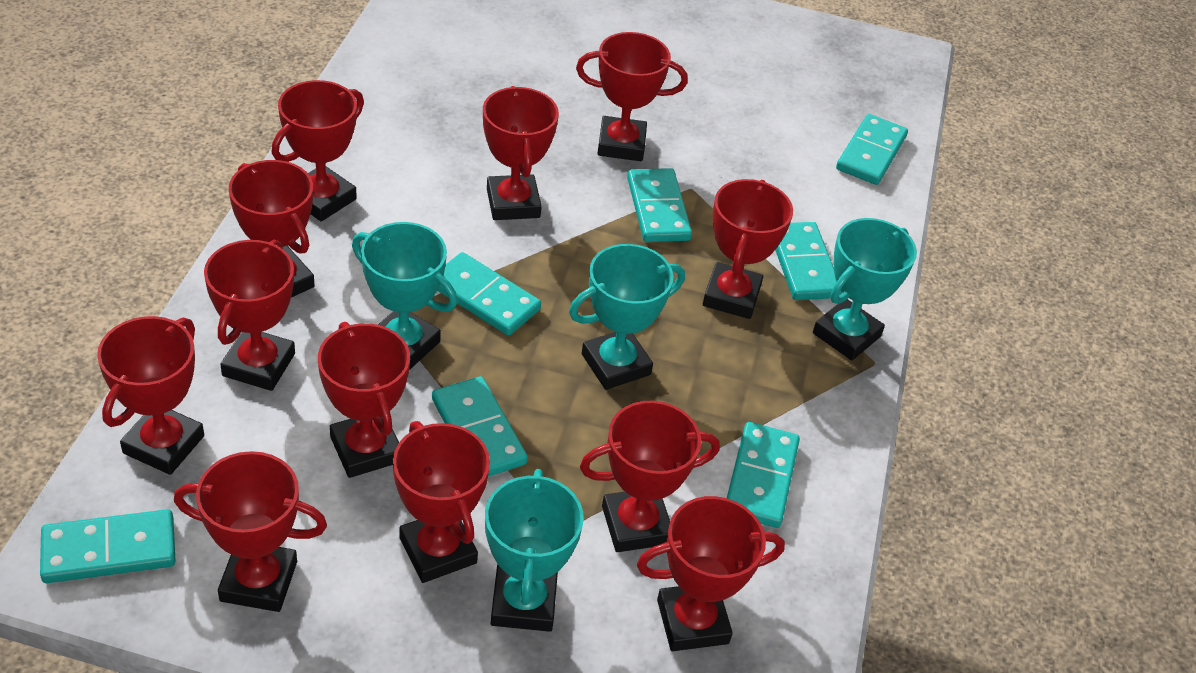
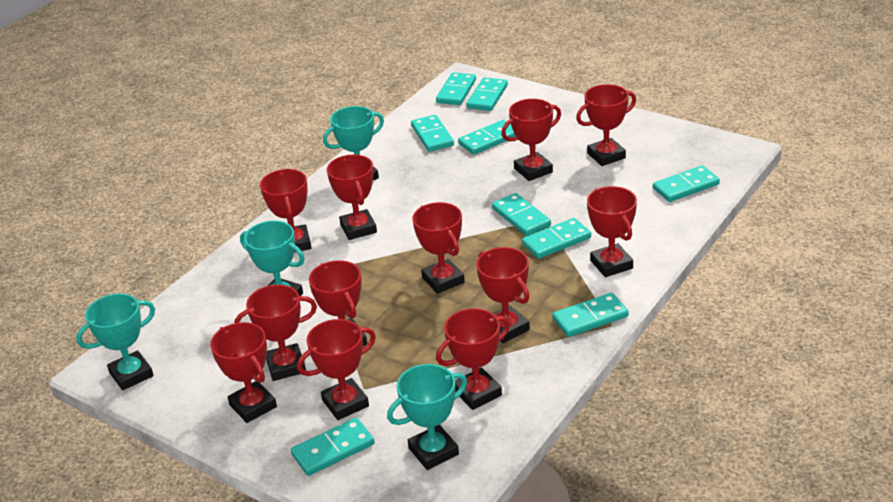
turquoise domino: [40,509,176,583] [432,376,528,477] [437,252,541,336] [627,168,692,242] [727,422,800,528] [775,222,842,300] [836,114,908,185] = 7 -> [291,418,375,476] [411,115,454,152] [436,72,476,105] [458,120,515,154] [467,77,508,111] [492,193,551,236] [522,218,591,259] [552,293,629,337] [653,165,720,202] = 9

